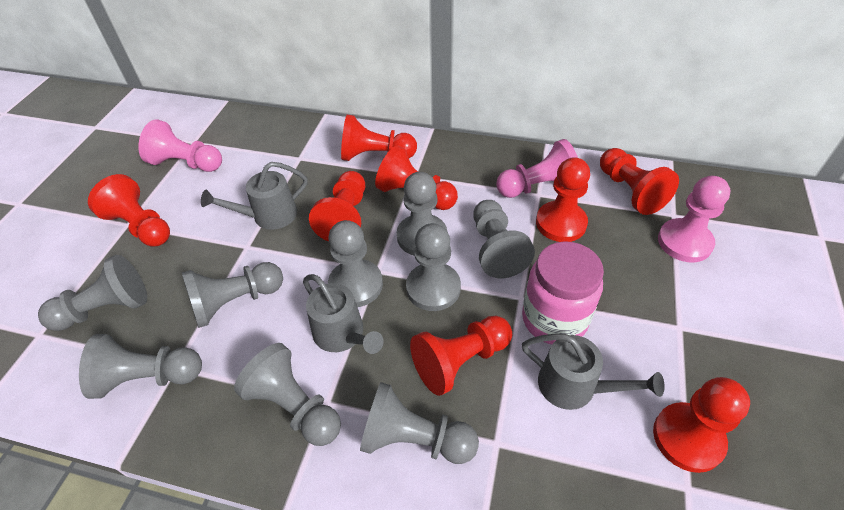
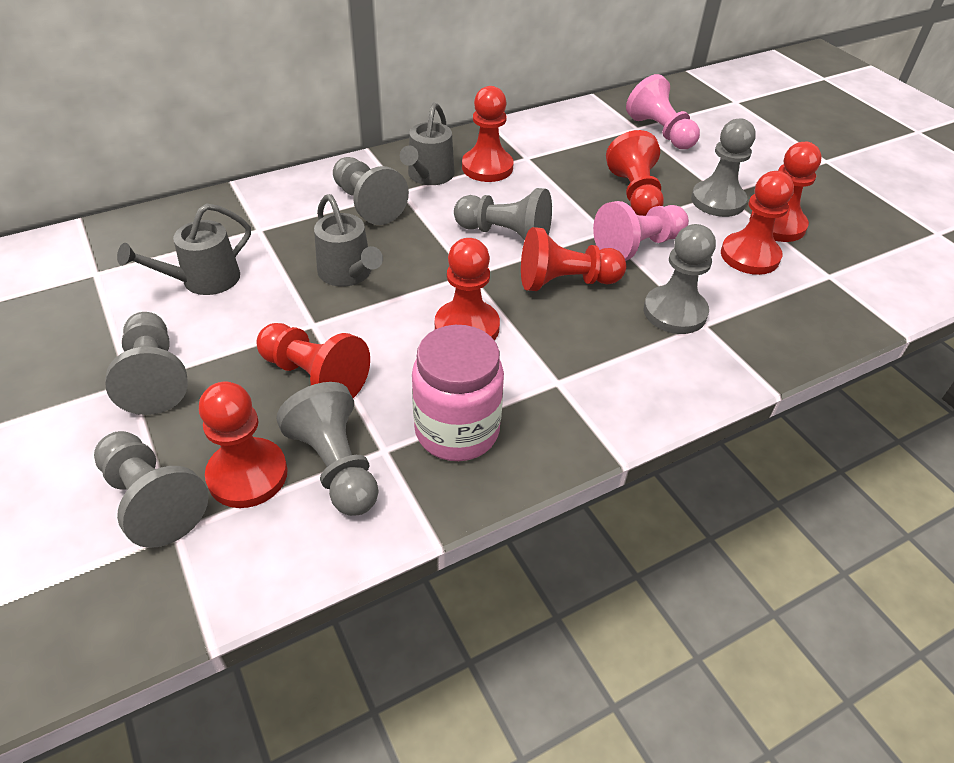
grey pawn: [38,255,147,331] [79,334,202,399] [182,262,283,328] [234,343,341,446] [328,220,383,307] [360,382,479,464] [397,172,447,256] [406,223,461,311] [473,200,535,278] = 9 -> [94,431,209,548] [105,312,188,415] [276,382,378,516] [333,157,409,225] [454,188,552,240] [644,224,716,334] [691,118,756,217] = 7
pink pawn: [138,119,222,172] [496,139,578,198] [658,176,730,262] = 3 -> [593,201,689,261] [626,74,700,149] = 2

